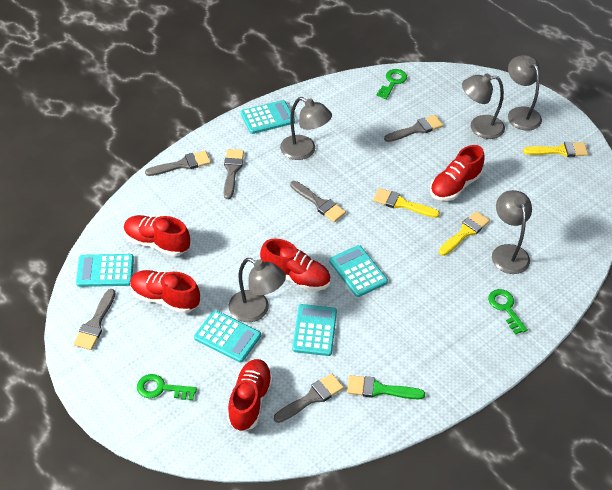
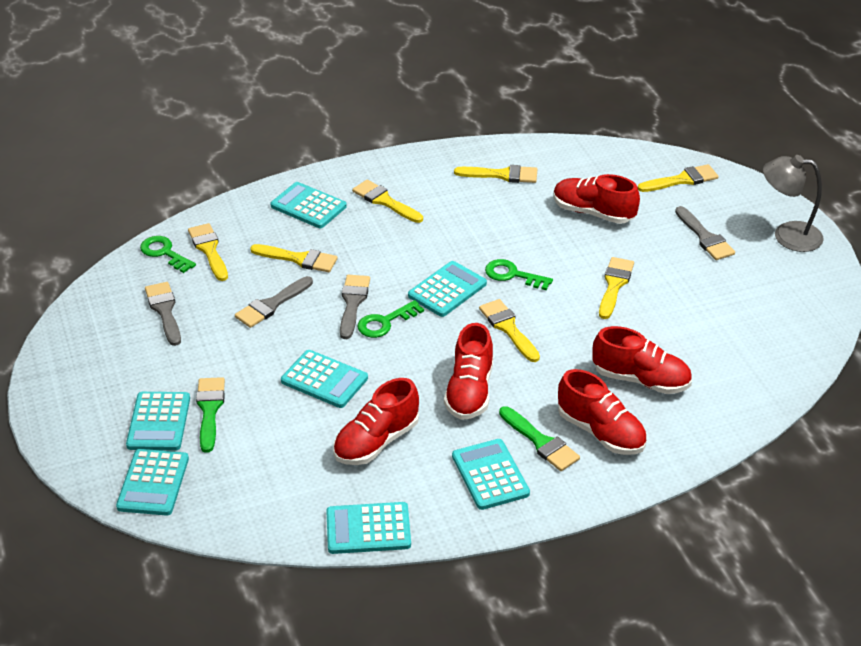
green brush: [347,375,425,399] = 1 -> [196,377,225,453] [499,406,580,471] = 2
grey brush: [73,289,116,350] [145,151,211,176] [224,149,244,199] [274,374,344,423] [290,181,346,222] [384,115,443,142] = 6 -> [145,282,181,346] [235,276,313,328] [340,275,370,339] [675,206,735,260] = 4
grey lamp: [229,258,286,322] [280,97,332,160] [462,74,505,139] [492,190,532,274] [508,55,542,131] = 5 -> [763,155,824,252] = 1
turquoise calculator: [76,254,134,287] [194,310,261,363] [241,100,295,134] [292,304,337,356] [329,245,388,297] = 5 -> [116,449,189,516] [126,392,190,451] [270,182,347,228] [281,350,368,408] [326,502,411,554] [408,261,487,317] [452,439,530,510] = 7
yellow brush: [373,188,440,218] [439,211,490,256] [523,142,588,157] = 3 -> [188,223,228,281] [250,244,338,272] [352,180,423,223] [454,165,537,183] [479,299,540,362] [599,257,634,319] [638,164,719,192] = 7

